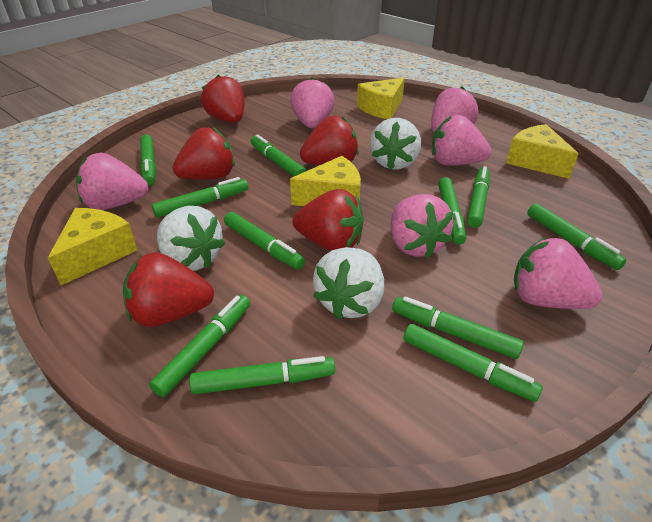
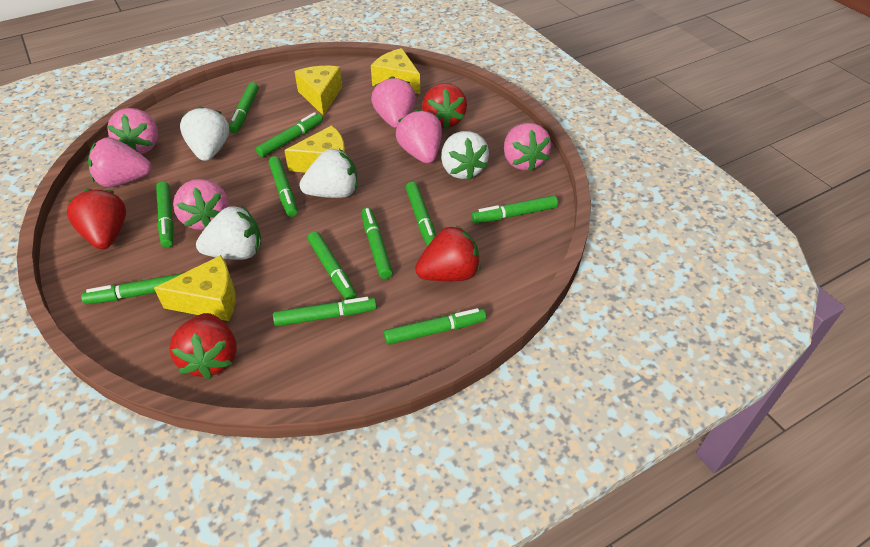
red strawberry: [123,252,214,327] [172,127,235,180] [201,75,245,123] [292,189,364,251] [300,116,359,165] = 5 -> [67,189,126,249] [169,313,237,379] [415,225,481,281] [422,83,467,129] = 4
white strawberry: [157,206,225,271] [313,247,384,319] [370,118,421,170] = 3 -> [180,106,229,161] [196,206,261,260] [299,149,357,198] [441,131,489,180] = 4

